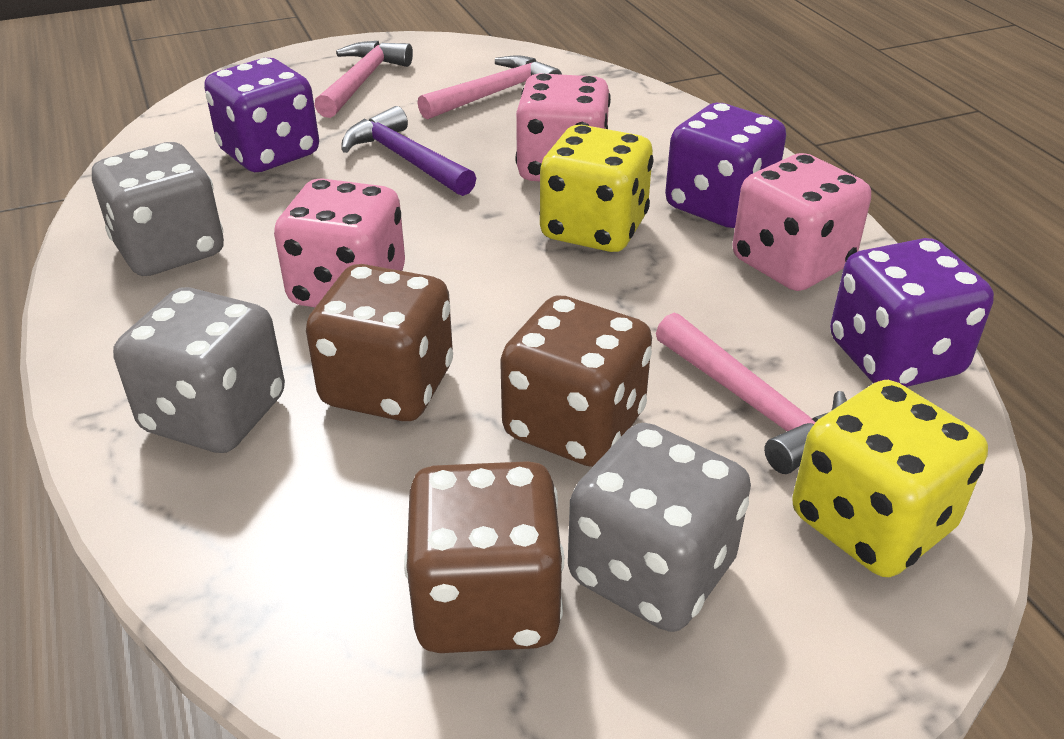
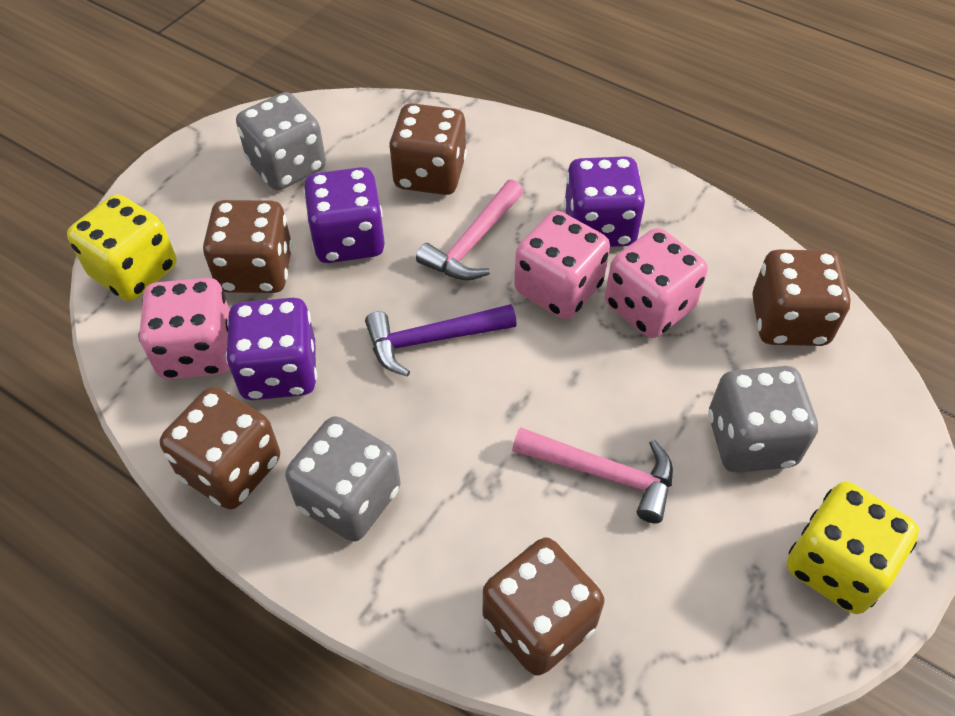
brown dice: [306,264,453,421] [404,461,564,653] [500,295,652,467] = 3 -> [160,387,280,510] [203,200,293,293] [389,103,467,195] [483,537,605,676] [752,249,851,346] = 5
pink hammer: [314,41,413,118] [417,55,562,120] [656,313,847,474] = 3 -> [416,179,523,280] [512,427,673,523] = 2

